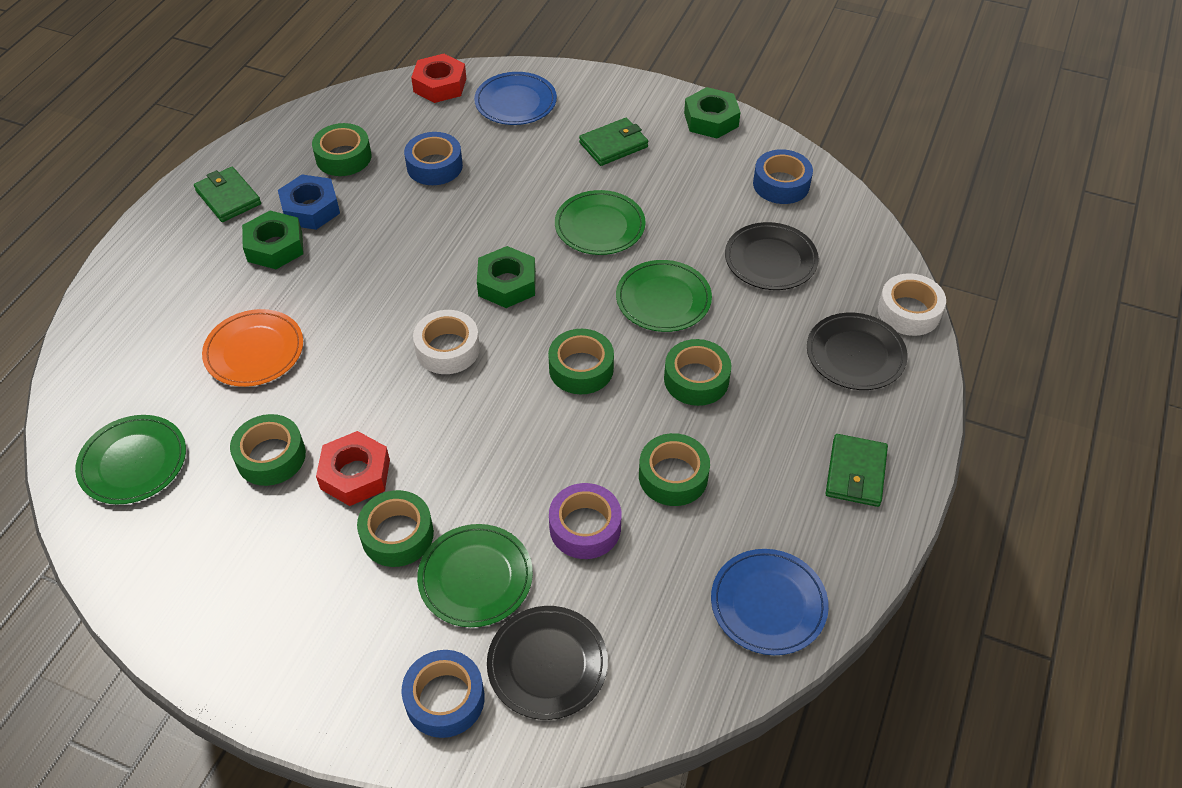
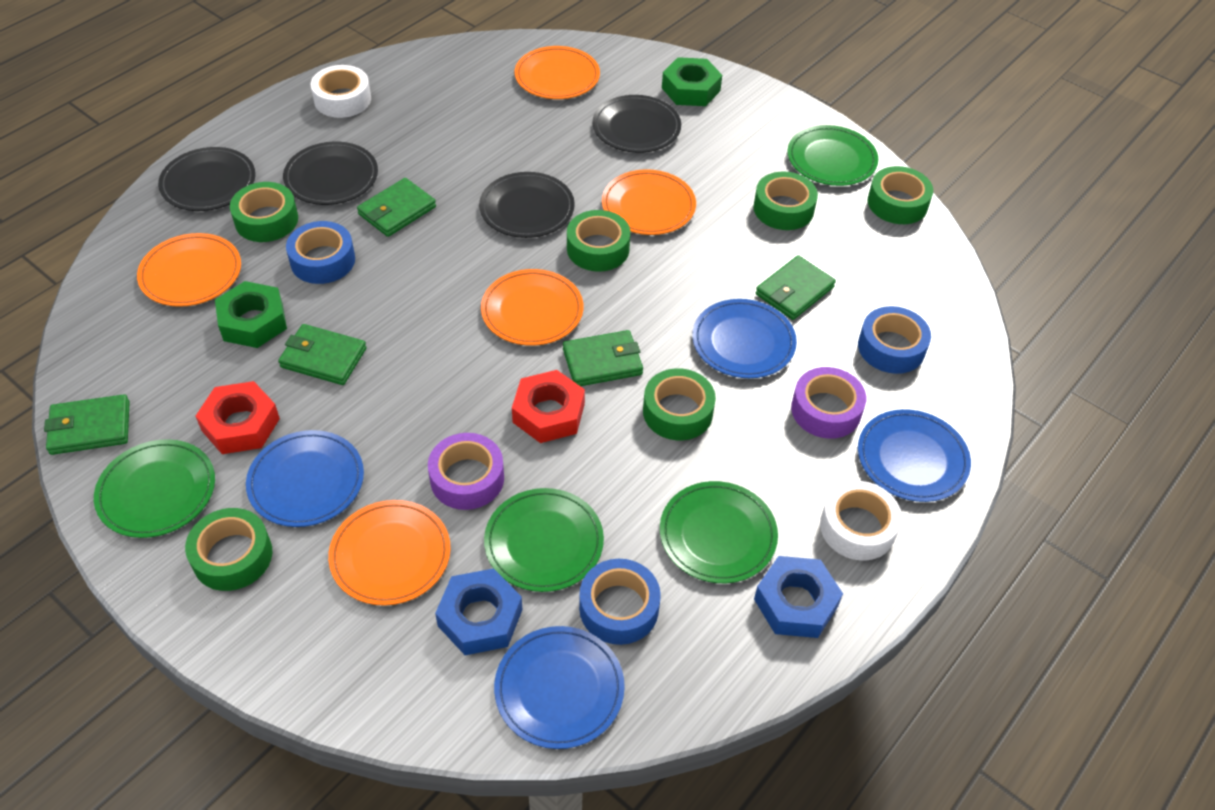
black plate: [487,606,608,720] [725,222,819,290] [807,313,908,390] = 3 -> [158,147,256,211] [283,142,378,205] [479,172,575,238] [592,95,681,153] = 4
blue nut: [278,175,340,230] = 1 -> [435,568,522,655] [754,556,843,638] = 2
blue plate: [474,72,557,125] [711,549,829,655] = 2 -> [246,430,364,527] [494,626,625,749] [692,299,797,378] [858,409,971,502] = 4
green nut: [242,211,304,269] [477,246,536,308] [684,87,741,139] = 3 -> [215,281,287,348] [662,57,722,106] = 2
green wallet: [194,167,261,222] [579,118,648,166] [825,434,888,507] = 3 -> [44,394,130,455] [278,324,367,385] [357,178,436,237] [563,330,643,386] [756,255,836,320] = 5
orange plate: [202,309,303,387] = 1 -> [137,233,241,307] [328,500,451,606] [481,269,583,346] [515,46,600,99] [602,169,696,235] = 5
purple tape: [549,483,621,559] = 1 -> [428,433,504,510] [791,367,866,439] = 2

